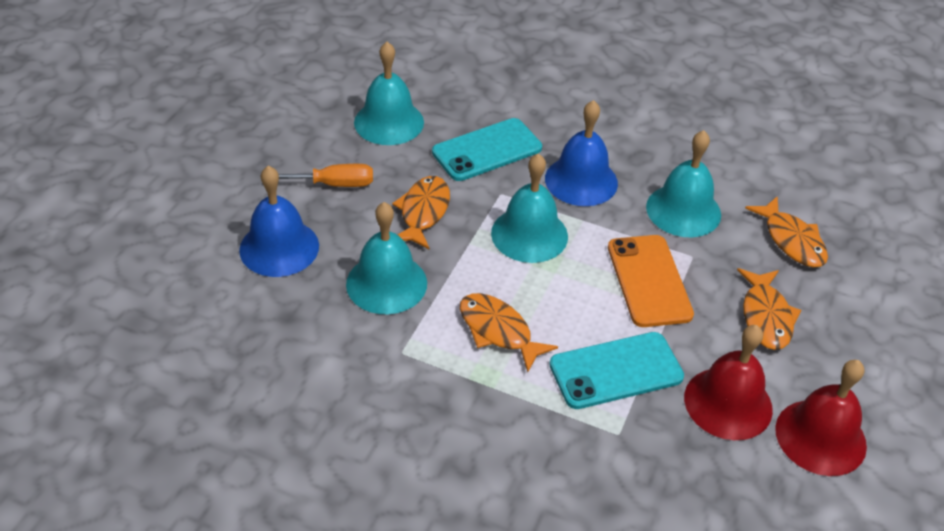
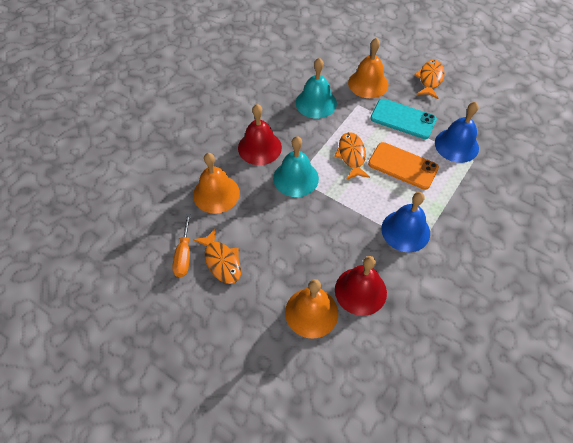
orange bell: none = 0 -> [193,153,240,214] [285,279,338,339] [348,38,388,98] = 3
orange fish: [392,176,450,249] [460,293,558,372] [737,268,801,350] [745,196,828,267] = 4 -> [193,228,241,284] [334,132,370,180] [414,60,445,99] = 3
turquoise bell: [346,202,427,314] [354,42,424,145] [491,153,568,263] [646,130,721,238] = 4 -> [273,136,319,197] [296,58,337,119] = 2
turquoise phone: [432,118,542,181] [549,332,684,409] = 2 -> [370,99,437,139] = 1

